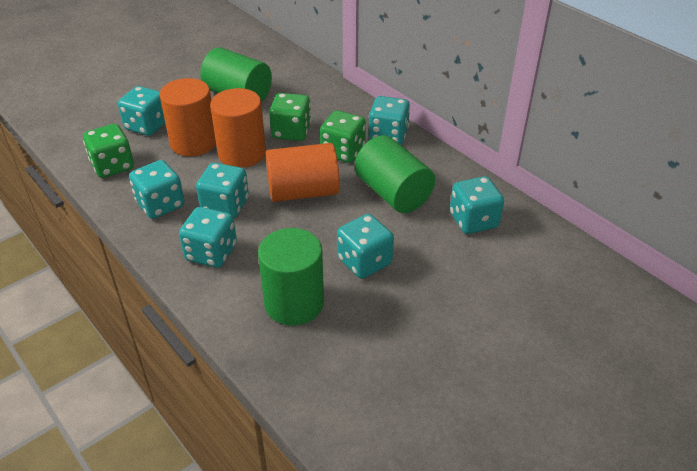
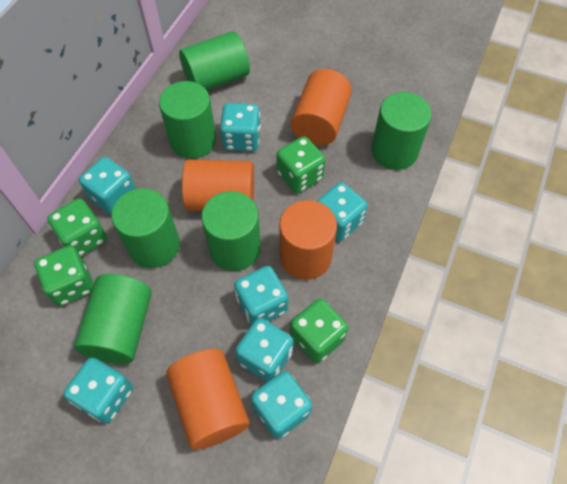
green cylinder: [200,48,272,102] [258,228,324,326] [355,135,435,213] = 3 -> [74,274,152,364] [111,188,180,268] [159,81,216,159] [179,31,250,90] [201,191,261,271] [371,92,432,170] = 6
green dice: [83,124,134,178] [269,93,311,141] [320,110,366,163] = 3 -> [34,245,94,306] [47,198,107,256] [276,136,326,193] [290,298,348,363] = 4
orange cylinder: [160,78,216,156] [210,88,266,168] [266,143,340,202] = 3 -> [166,349,250,450] [182,159,254,211] [279,200,337,280] [291,69,352,146] = 4

